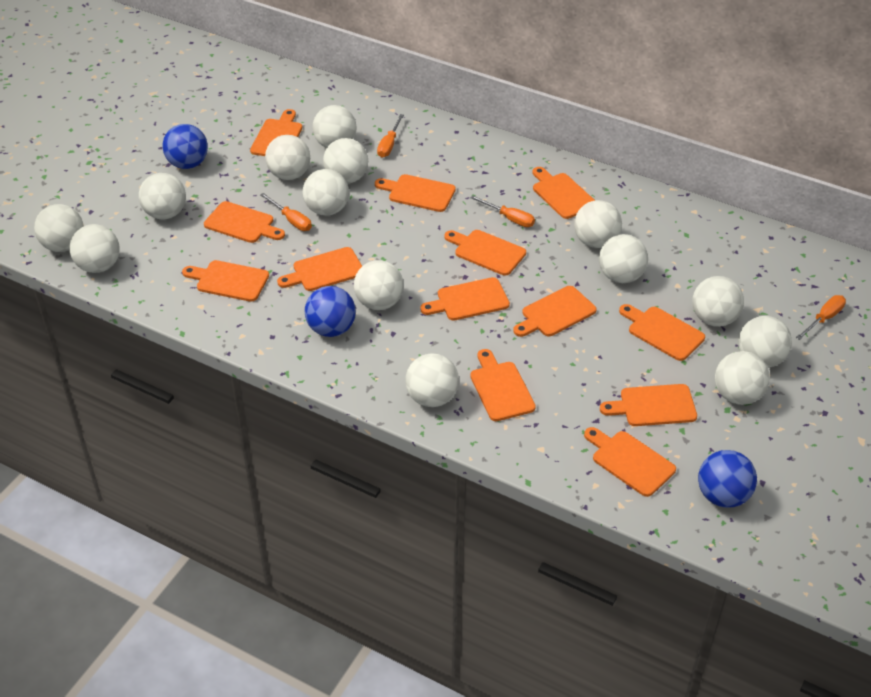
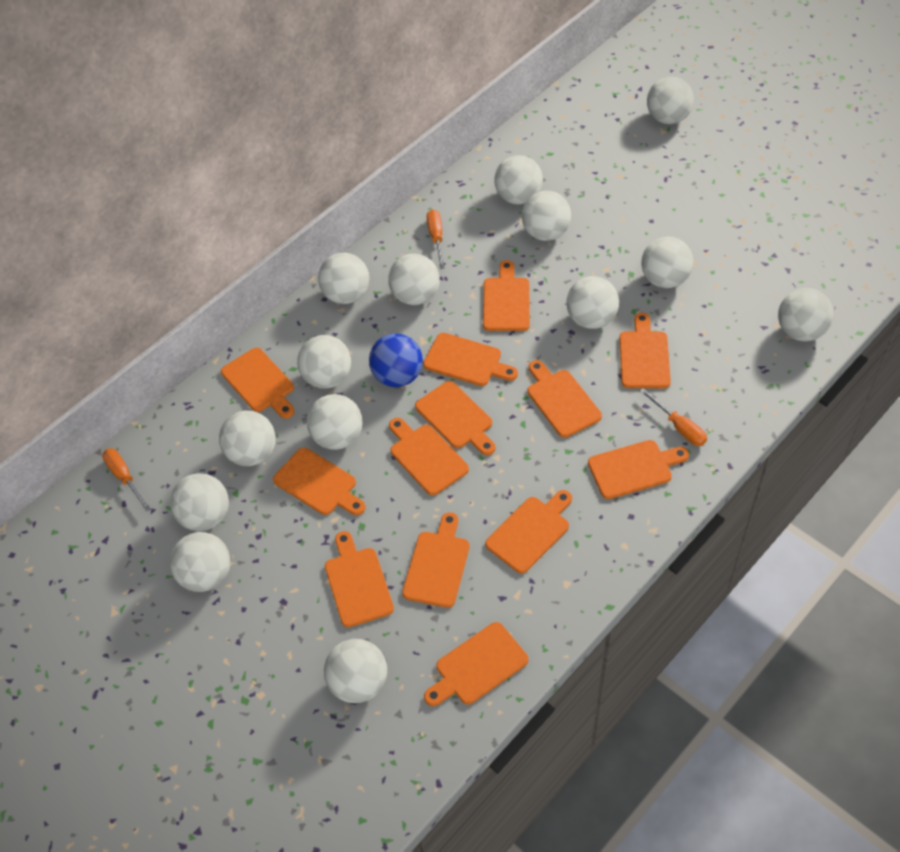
blue ball: [162,124,208,169] [305,286,356,337] [698,450,757,508] = 3 -> [369,333,423,387] = 1
orange screwdriver: [261,193,312,231] [377,114,404,158] [470,195,535,227] [796,295,846,340] = 4 -> [102,449,151,512] [427,210,445,269] [640,388,707,446] = 3

